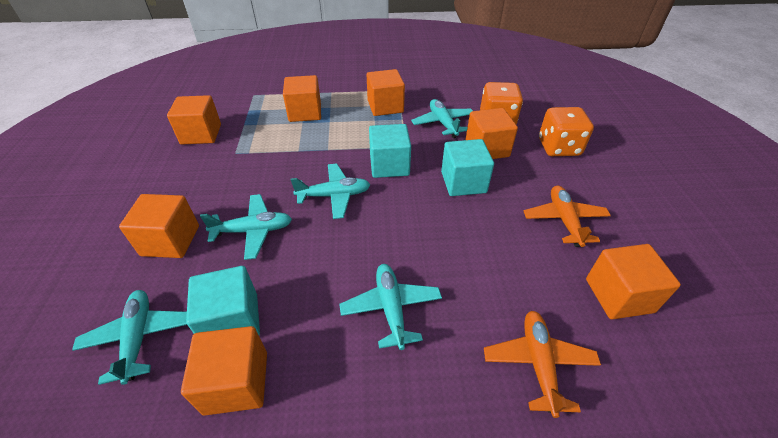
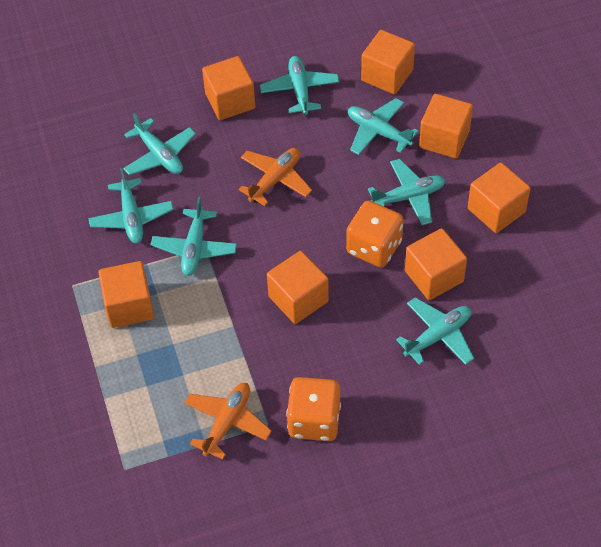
turquoise cube: [186,266,260,335] [369,124,411,178] [441,139,494,196] = 3 -> none = 0
turquoise plane: [72,290,187,385] [200,194,292,260] [291,163,371,219] [339,264,442,350] [411,99,473,138] = 5 -> [88,168,174,244] [123,113,196,175] [151,197,237,276] [260,56,339,115] [348,98,419,155] [368,159,445,225] [396,297,474,365] = 7

